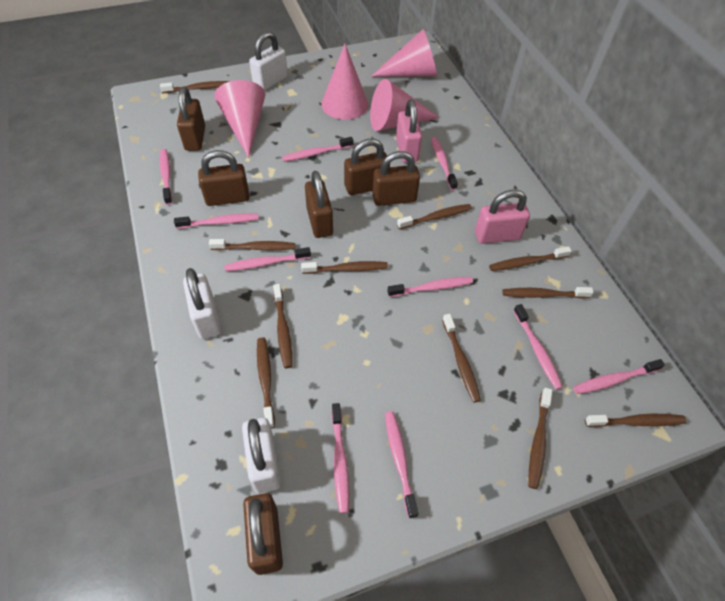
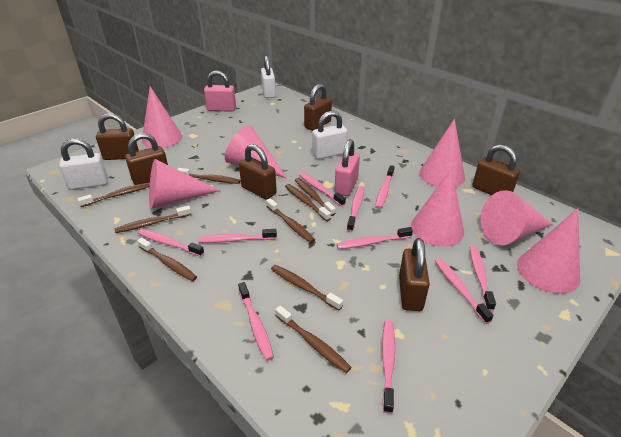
brown toothbrush: [160,81,230,93] [209,239,295,250] [257,337,275,428] [273,284,292,368] [301,261,388,274] [397,204,472,229] [442,314,481,403] [489,246,572,271] [503,287,594,299] [528,388,553,489] [585,414,687,427] = 11 -> [77,182,150,207] [115,205,191,233] [137,238,197,282] [177,168,241,184] [266,198,315,243] [271,265,343,311] [275,306,352,373] [285,184,331,221] [295,178,336,216] = 9
pink cone: [214,80,265,158] [321,44,368,120] [370,79,440,131] [371,29,437,77] = 4 -> [142,87,182,148] [149,159,220,209] [225,125,287,178] [411,168,464,246] [419,119,465,187] [481,190,553,245] [517,208,580,294] = 7

